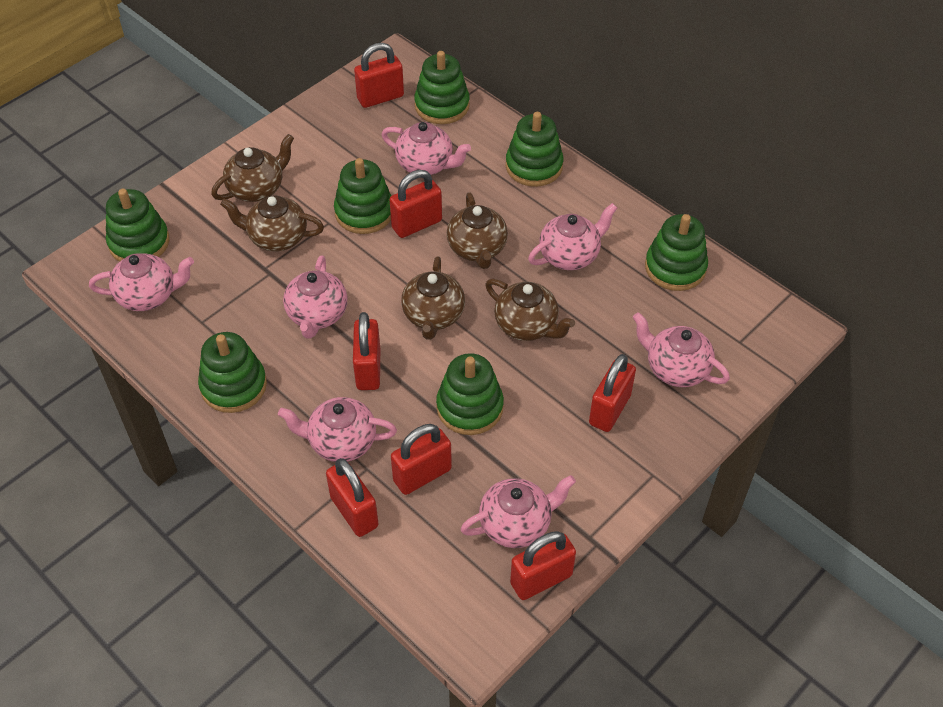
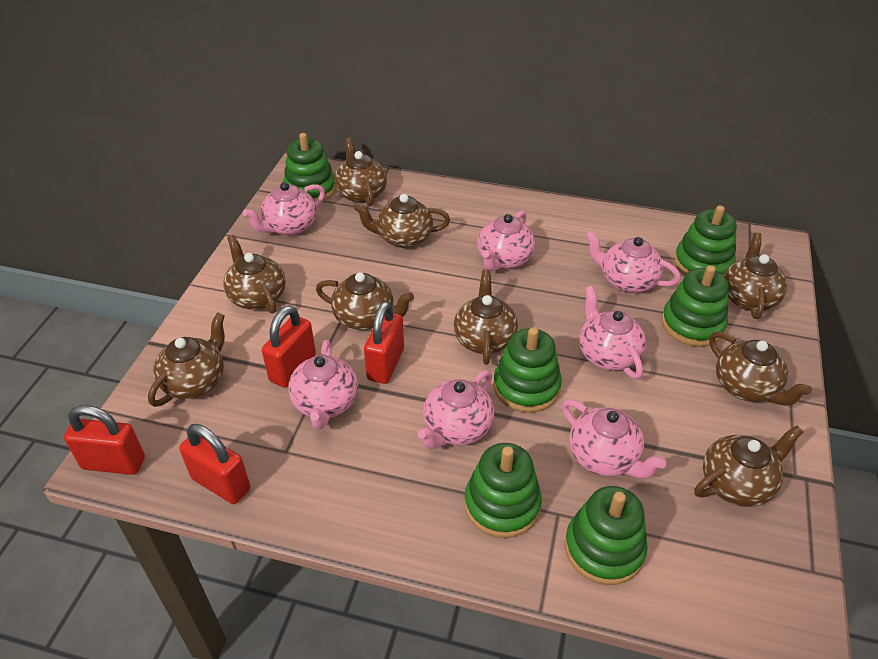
brown teapot: [211,134,294,202] [220,196,324,251] [401,256,465,340] [447,192,508,269] [485,279,575,341] = 5 -> [148,312,225,407] [223,235,286,314] [316,272,414,330] [334,137,387,206] [354,194,450,248] [454,270,518,365] [694,426,803,507] [709,332,812,406] [724,233,787,319] = 9
green stacking toy: [106,189,170,262] [198,332,267,413] [334,158,391,234] [414,51,470,124] [436,353,504,435] [506,112,563,187] [645,214,708,291] = 7 -> [283,133,336,202] [464,443,542,538] [493,327,562,413] [565,486,648,585] [662,265,729,347] [674,205,737,276] = 6
red padlock: [326,458,379,537] [353,312,380,390] [354,43,404,108] [390,170,442,238] [391,424,452,495] [510,531,576,600] [589,354,636,432] = 7 -> [64,405,145,475] [179,424,250,504] [262,306,316,388] [364,301,404,384] = 4

